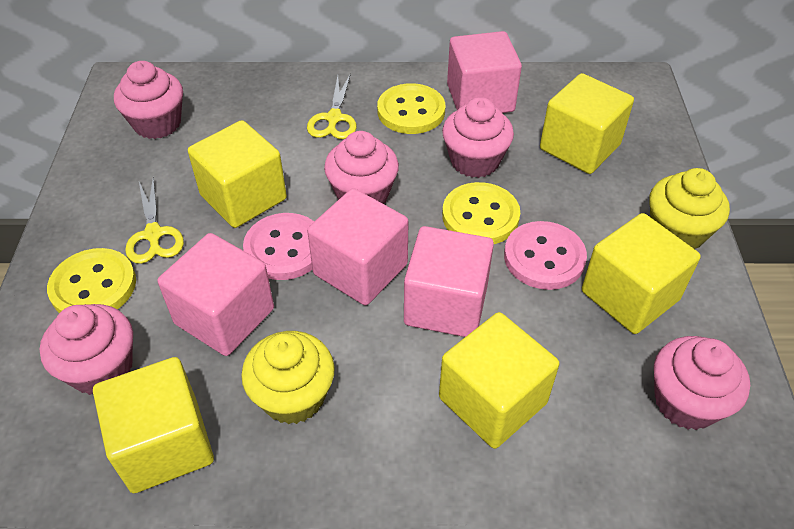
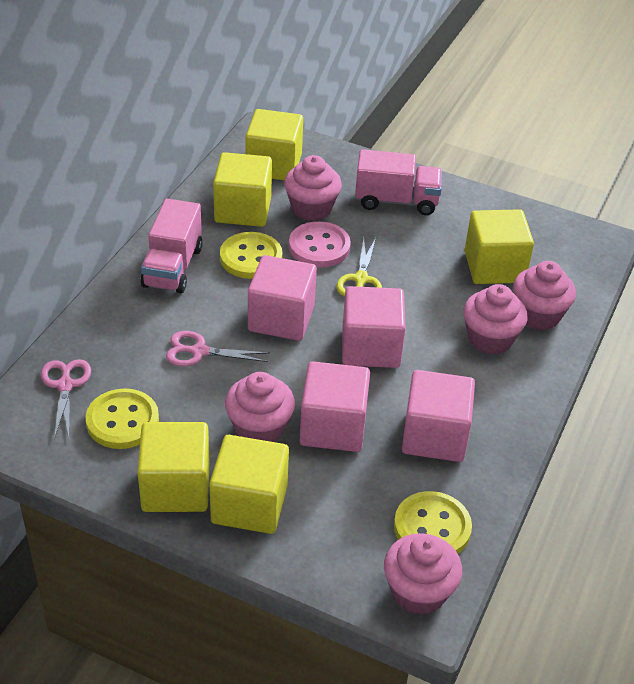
pink button: [243,213,314,280] [504,221,587,290] = 2 -> [289,221,351,267] = 1
pink scissors: none = 0 -> [41,359,91,439] [166,331,269,367] = 2
pink truck: none = 0 -> [141,199,203,293] [355,149,442,215] = 2
yellow cupcake: [241,331,335,424] [649,168,730,249] = 2 -> none = 0
yellow scissors: [125,177,184,264] [307,73,357,139] = 2 -> [336,238,382,296] = 1

